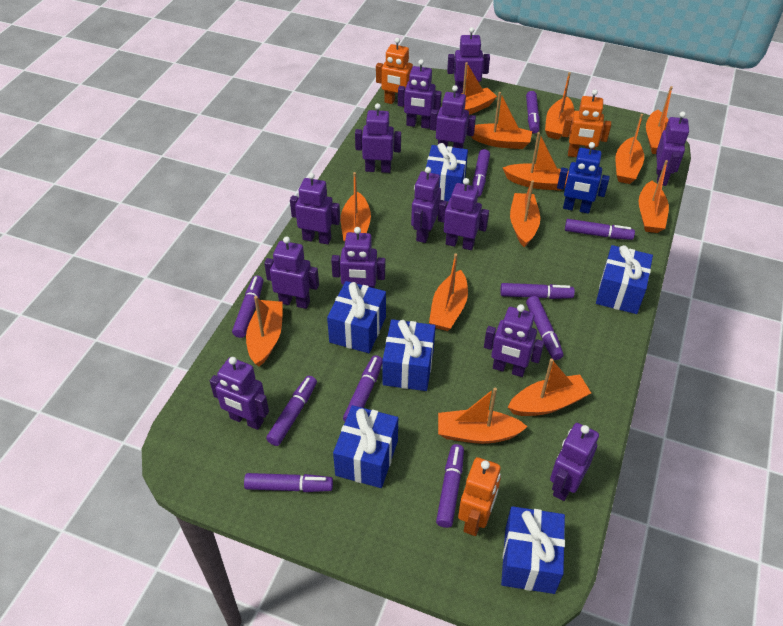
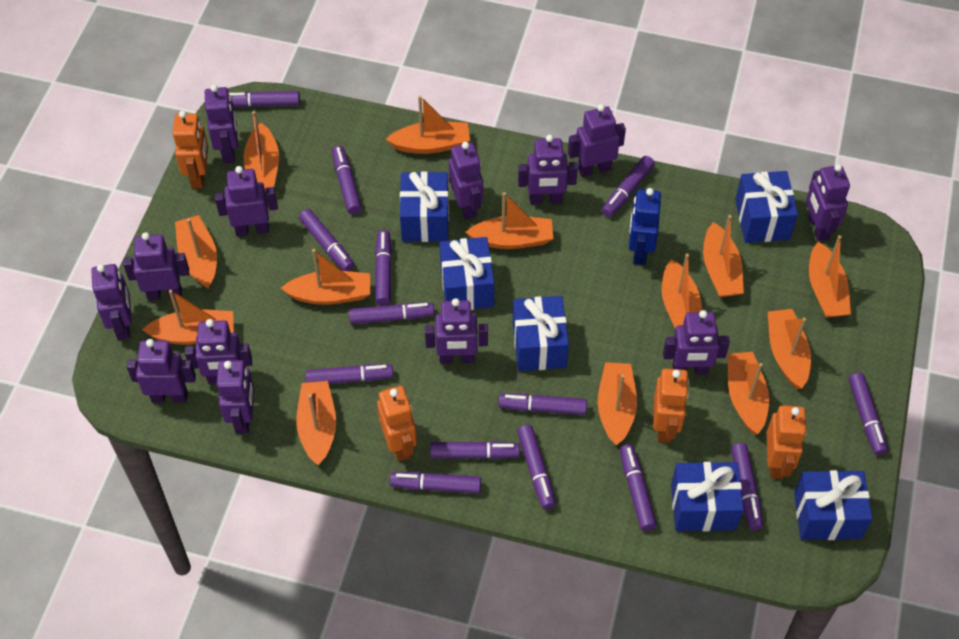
orange robot: [376,38,413,104] [458,457,501,536] [562,89,611,157] = 3 -> [173,111,208,189] [377,386,417,461] [653,368,689,443] [767,405,807,479] = 4
purple marker: [232,276,264,338] [244,473,333,492] [266,376,317,446] [343,355,383,421] [436,444,464,528] [472,149,490,197] [500,283,575,299] [526,91,540,133] [526,296,563,360] [565,219,635,240] = 10 -> [229,91,300,108] [299,209,354,271] [306,364,393,384] [332,146,362,214] [349,303,434,324] [375,230,392,306] [390,472,481,493] [430,441,520,459] [499,394,587,415] [517,425,556,509] [602,156,655,217] [620,444,657,531] [731,443,763,530] [848,372,888,455] = 14

